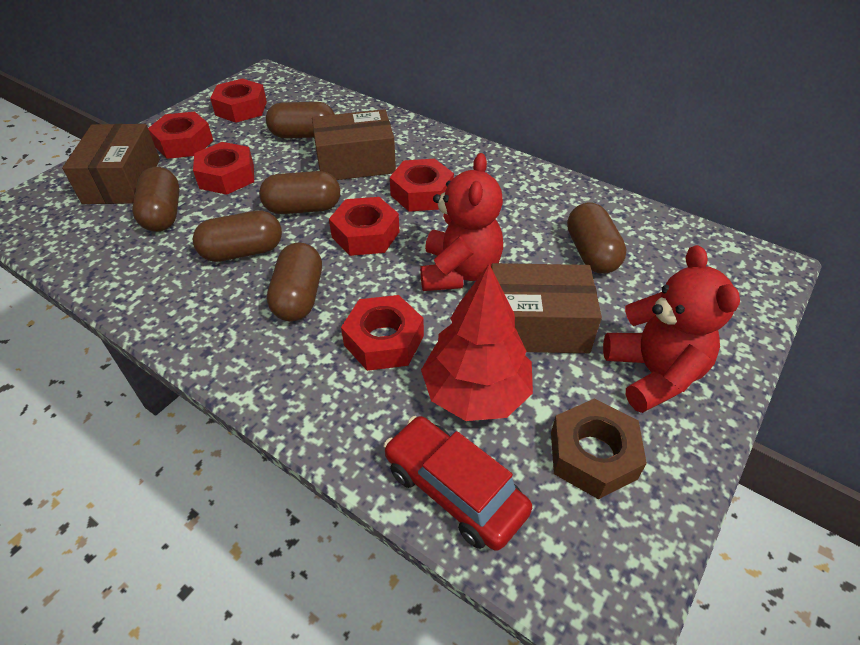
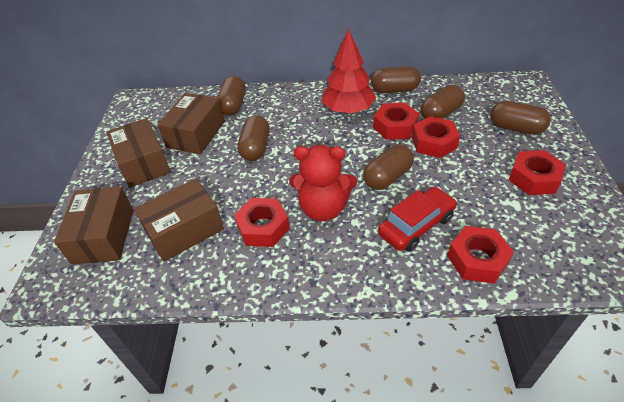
brown box: [62,124,160,204] [312,109,396,180] [491,263,602,353] = 3 -> [54,187,133,264] [106,118,171,188] [134,179,224,262] [158,93,225,154] = 4
brown nut: [551,398,647,499] = 1 -> none = 0
red nut: [148,112,213,159] [193,142,254,195] [210,78,267,123] [329,197,400,256] [341,295,424,371] [390,159,454,212] = 6 -> [234,198,290,247] [373,103,419,140] [412,116,460,158] [447,226,514,284] [509,150,566,195] = 5
red teddy bear: [420,153,503,291] [603,245,740,413] = 2 -> [289,145,357,221] = 1

